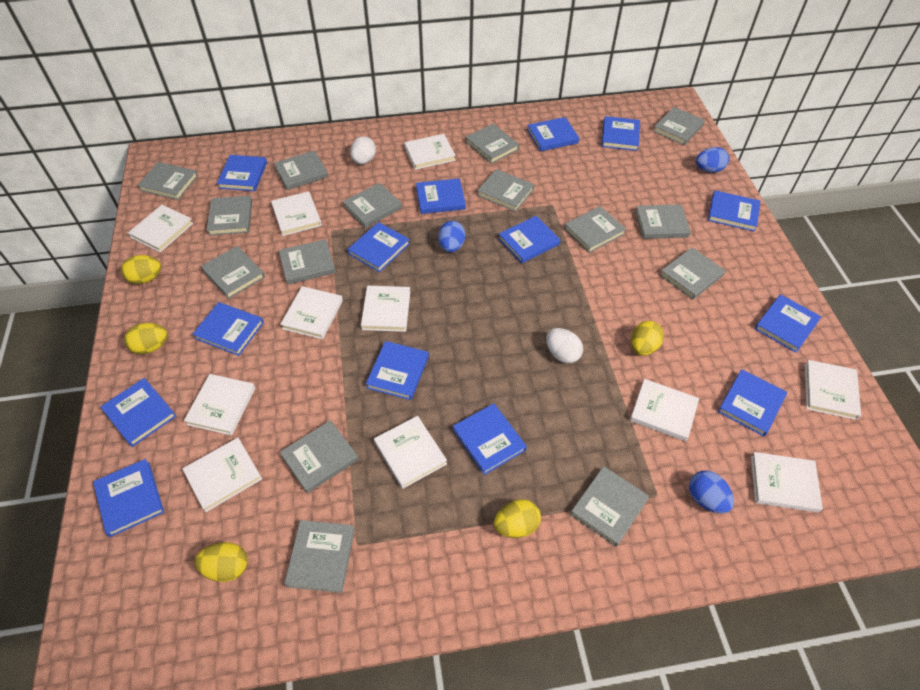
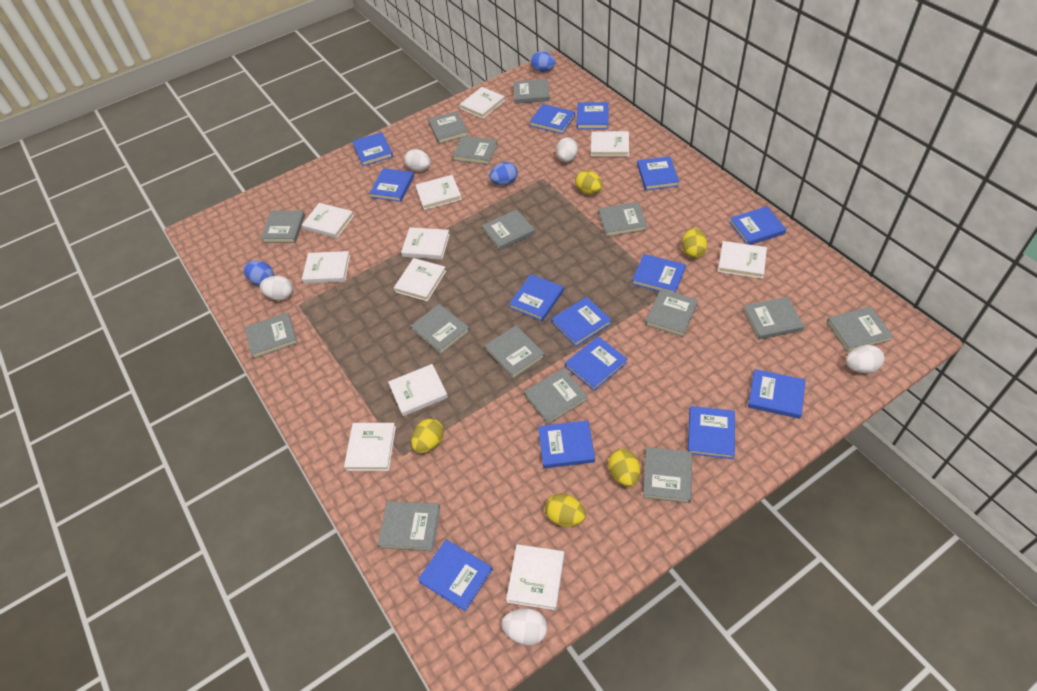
white egg: [350,137,376,164] [546,328,583,364] = 2 -> [260,276,293,301] [404,149,431,172] [502,608,547,645] [556,137,578,162] [846,345,885,373] = 5

